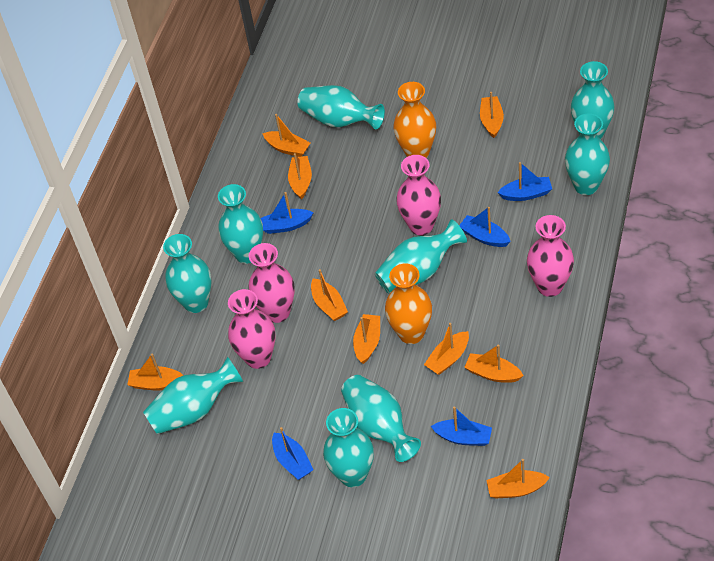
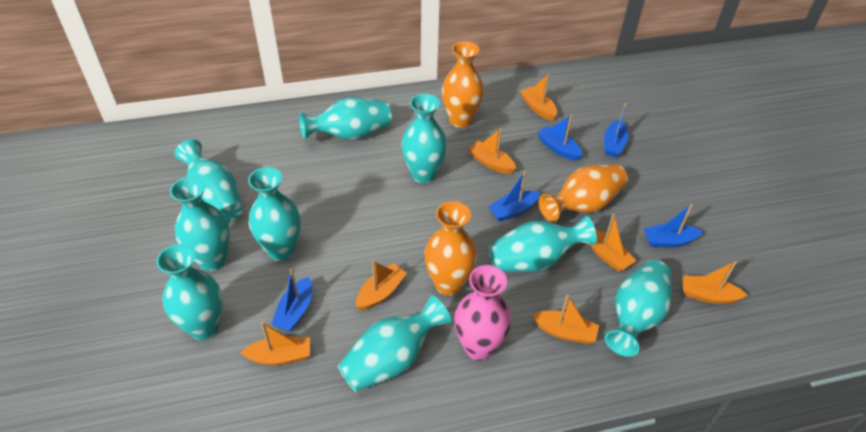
orange boat: [127,353,183,391] [262,114,310,157] [288,153,312,199] [311,269,348,321] [353,314,380,364] [424,323,469,375] [464,344,524,383] [480,92,504,138] [486,459,550,498] = 9 -> [240,322,310,365] [356,261,407,311] [468,128,516,174] [520,74,557,121] [532,294,599,344] [589,214,636,271] [683,261,747,304] = 7
orange vase: [385,264,432,344] [393,82,436,158] = 2 -> [424,201,477,295] [442,41,484,128] [539,164,628,222] = 3
pink vase: [228,289,276,369] [248,243,295,323] [396,155,441,235] [527,215,574,297] = 4 -> [454,265,511,360] = 1

